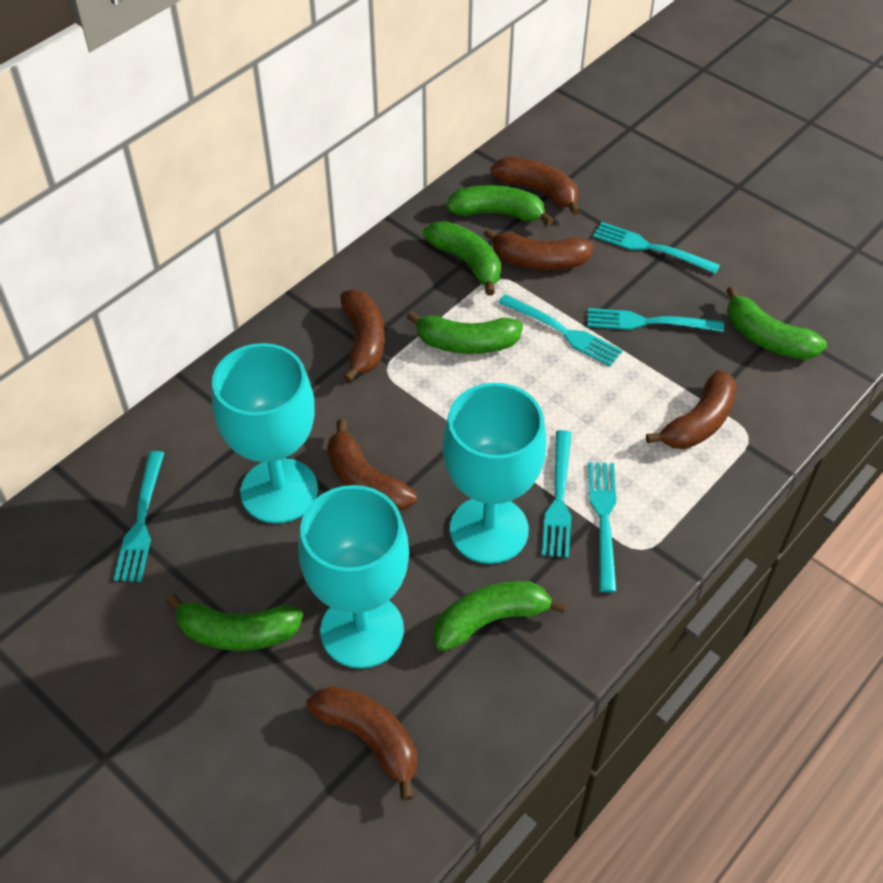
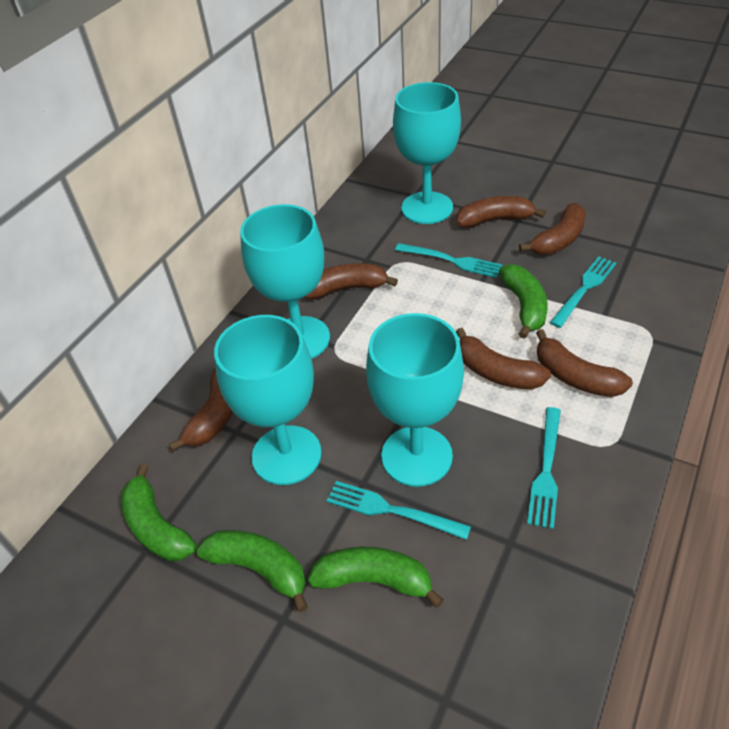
green banana: [166,594,303,651] [406,311,523,354] [423,221,501,295] [434,581,567,651] [446,185,554,226] [726,286,827,360] = 6 -> [121,464,197,562] [197,530,308,612] [308,547,444,608] [499,264,547,339] = 4
turquoise fork: [114,451,164,582] [498,294,623,366] [542,430,571,558] [587,308,724,332] [588,462,616,592] [593,222,720,274] = 6 -> [327,481,471,540] [395,243,502,278] [527,407,561,529] [550,256,617,328] = 4
turquoise goblet: [212,343,318,524] [298,485,409,669] [443,383,547,564] = 3 -> [214,315,322,485] [240,204,330,359] [366,313,464,487] [393,82,461,224] = 4

